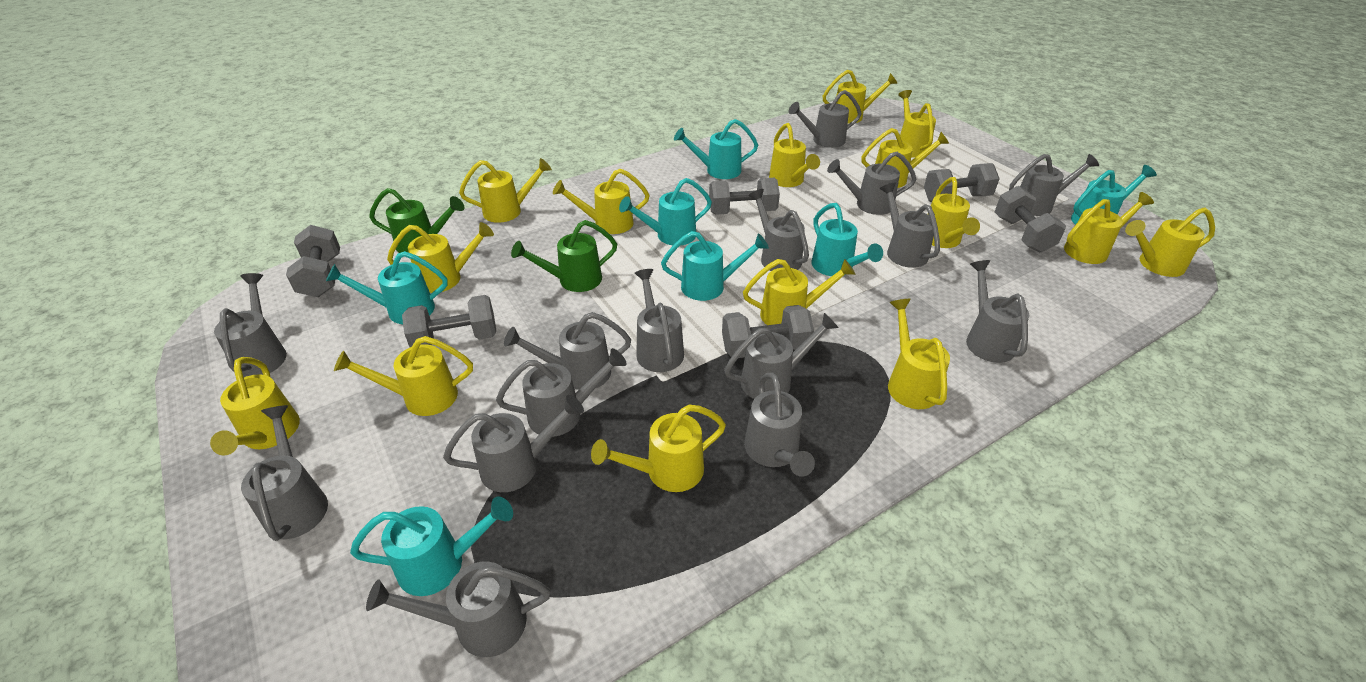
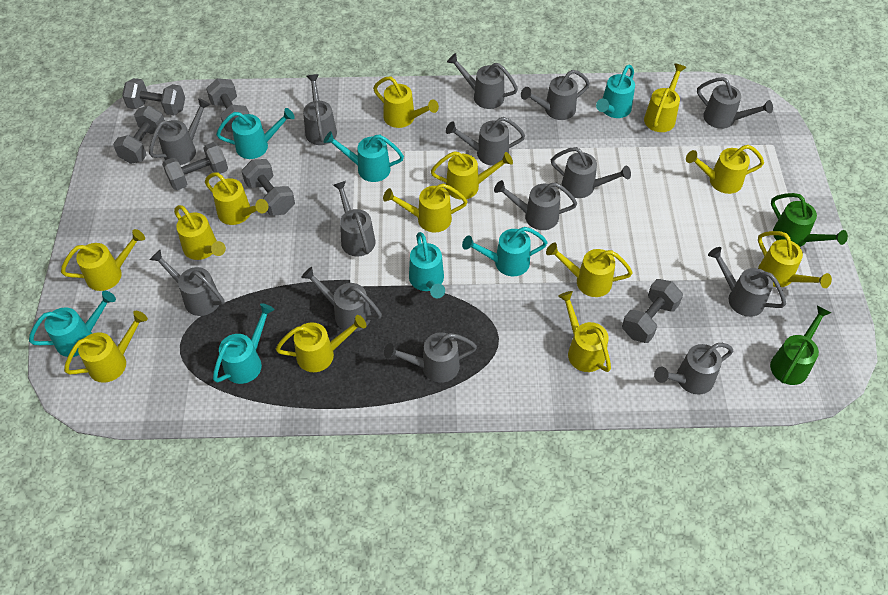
grey watering can: [214,273,287,377] [241,405,328,541] [366,562,551,657] [443,395,584,492] [496,348,627,437] [504,312,631,390] [635,269,684,372] [724,313,839,399] [744,373,815,477] [748,189,809,271] [789,90,862,148] [827,152,916,215] [880,183,940,268] [966,260,1029,363] [1009,154,1099,216] = 15 -> [149,98,210,165] [150,250,224,316] [301,267,382,332] [303,74,337,145] [333,181,375,257] [384,332,477,383] [446,117,525,166] [447,53,518,109] [494,180,577,230] [521,70,590,120] [551,147,631,198] [654,343,733,395] [697,77,773,129] [708,247,786,317] = 14
yellow watering can: [210,357,300,455] [334,336,473,416] [387,222,494,293] [459,158,552,223] [553,169,650,234] [591,405,726,492] [743,259,855,325] [769,123,820,187] [823,70,898,124] [861,128,949,188] [888,299,950,409] [898,90,936,158] [928,177,980,248] [1064,192,1154,264] [1125,207,1215,277] = 15 -> [61,229,145,291] [64,311,148,383] [174,205,226,260] [205,172,268,225] [276,315,366,372] [373,76,439,128] [383,183,467,233] [431,151,513,200] [546,243,633,297] [558,291,611,372] [644,63,687,132] [686,145,764,194] [758,231,832,288] = 13

